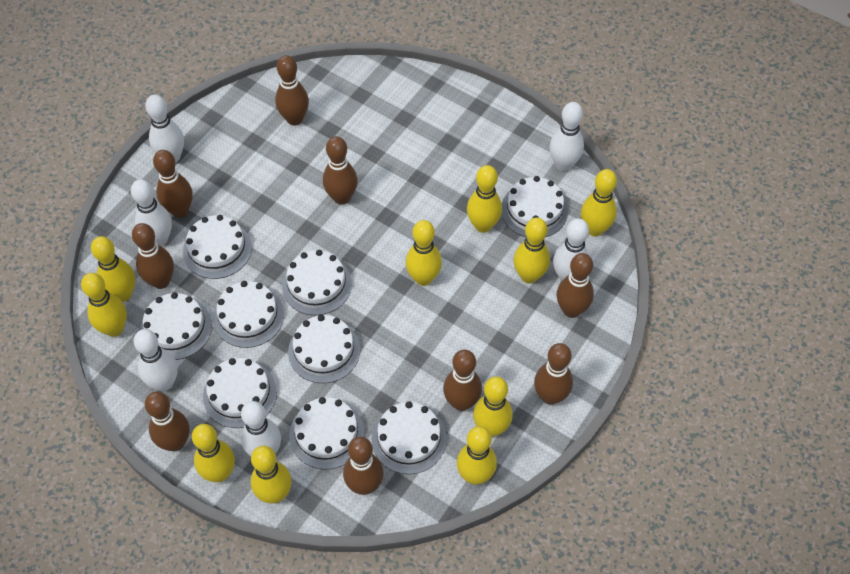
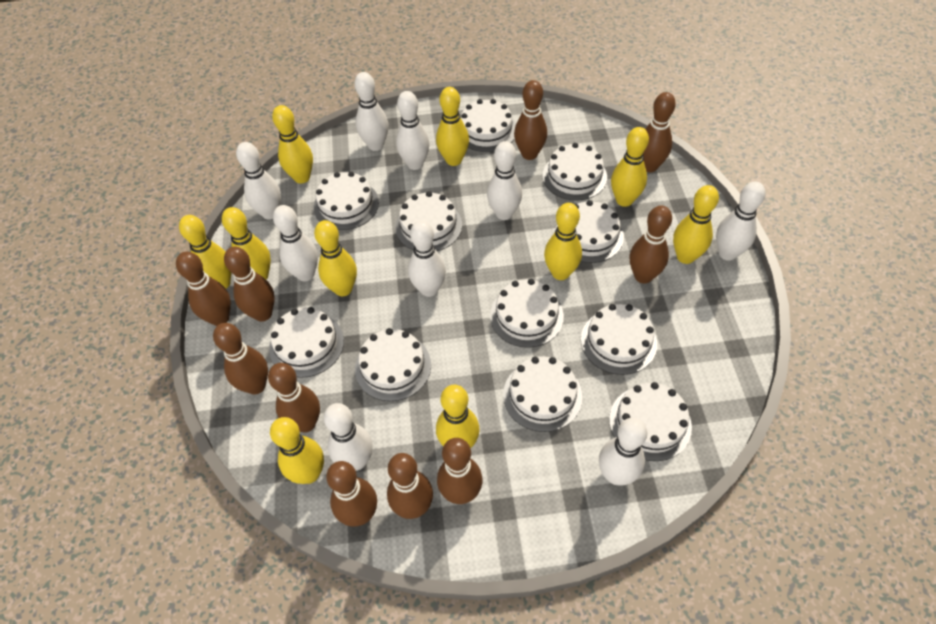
brown bowling pin: [132,223,174,289] [145,392,190,451] [153,150,193,218] [275,55,309,125] [323,136,358,205] [343,437,384,495] [443,349,482,411] [534,343,573,405] [557,253,594,318] = 9 -> [176,252,231,326] [213,323,268,395] [224,247,275,321] [268,363,320,433] [326,461,377,527] [387,453,433,519] [437,438,482,504] [514,80,547,160] [630,205,672,284] [643,92,676,172] = 10
white bowling pin: [131,179,172,246] [134,329,178,391] [145,95,184,163] [241,401,281,456] [549,102,584,171] [553,218,589,281] = 6 -> [236,142,281,220] [273,205,318,281] [324,403,373,471] [354,72,388,151] [396,91,430,170] [408,220,446,297] [487,141,522,220] [599,418,647,485] [716,181,766,261] = 9
white cake: [140,292,212,360] [183,215,252,279] [203,358,277,428] [213,281,284,348] [282,250,352,315] [288,315,360,383] [290,397,364,470] [372,401,447,474] [502,176,568,237] = 9 -> [269,307,344,378] [314,171,379,230] [355,328,431,401] [395,191,462,251] [461,99,516,152] [490,279,564,348] [503,356,582,432] [543,143,607,201] [556,200,624,263] [581,304,657,375] [609,382,692,461] = 11

